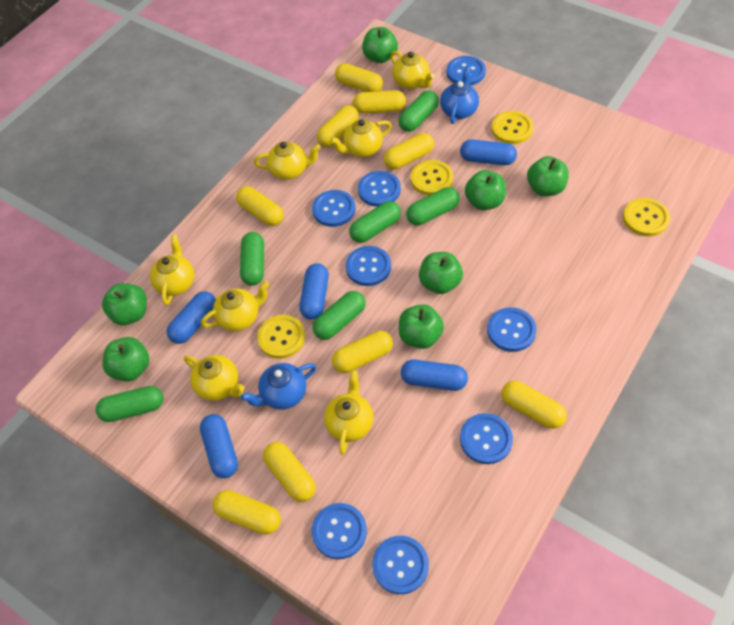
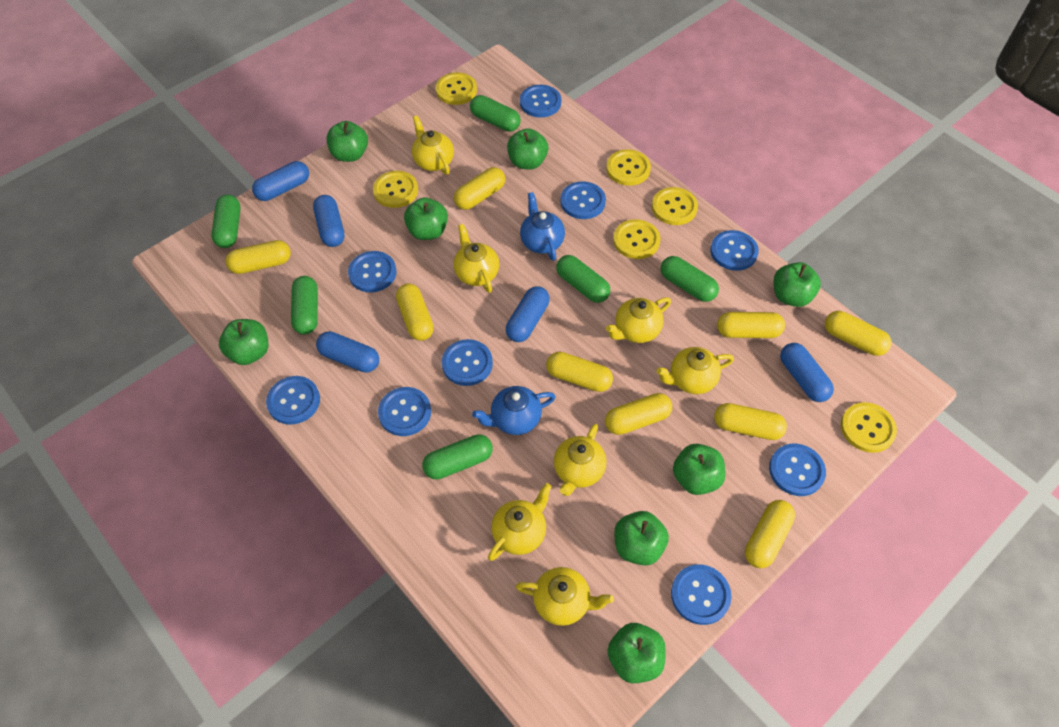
blue button: [312,190,356,227] [312,503,367,559] [346,246,391,286] [358,171,401,207] [372,536,429,594] [447,56,486,86] [460,413,513,464] [487,307,537,352] = 8 -> [266,376,320,425] [348,251,397,292] [378,387,431,436] [441,339,493,386] [520,85,561,118] [560,181,606,219] [671,564,731,625] [710,230,759,271] [769,444,826,496] = 9
green apple: [102,283,147,325] [102,337,149,382] [362,27,398,63] [399,304,444,349] [419,252,463,294] [465,170,506,210] [527,156,569,196] = 7 -> [219,319,268,365] [326,121,368,162] [404,197,448,240] [507,128,548,170] [608,623,666,683] [614,511,669,566] [673,444,725,495] [774,262,821,307] = 8
yellow button: [257,315,305,359] [410,160,453,195] [492,111,533,144] [623,198,670,236] = 4 -> [373,171,418,208] [436,72,477,105] [606,149,651,186] [613,219,661,259] [652,187,698,225] [841,402,897,453] = 6

